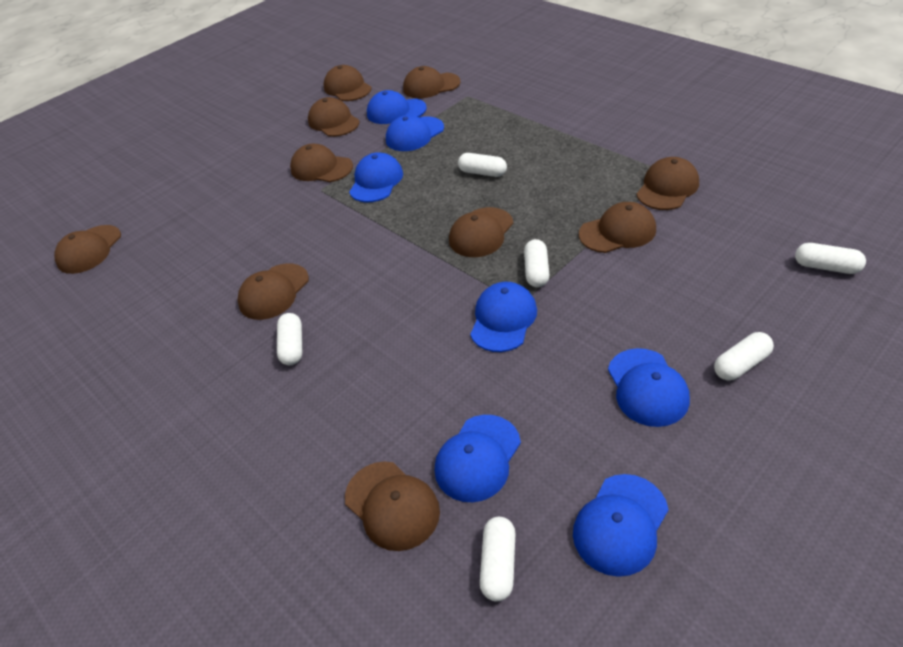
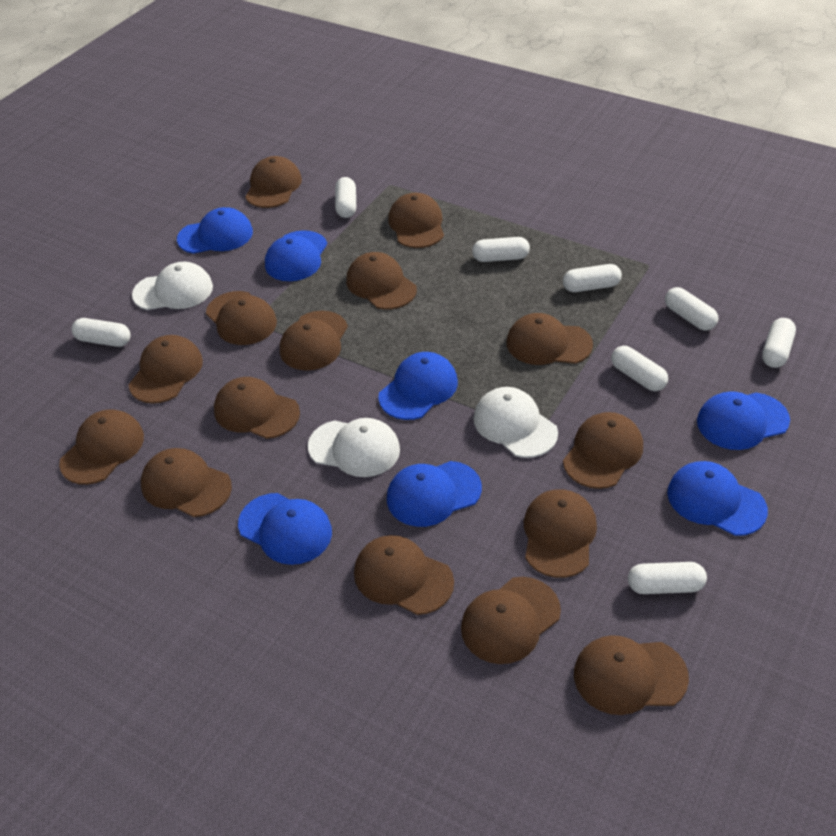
brown cap: [54,225,121,274] [237,263,309,320] [290,144,353,182] [308,97,360,137] [324,65,372,101] [345,462,440,551] [403,66,461,98] [449,207,513,257] [579,202,656,253] [637,157,699,210] = 10 -> [59,409,144,485] [128,335,203,404] [141,448,232,517] [206,291,277,345] [214,377,300,439] [245,156,302,208] [280,311,348,371] [346,252,417,310] [354,535,454,615] [388,193,444,248] [461,577,561,664] [506,313,593,365] [524,489,597,578] [563,412,643,489] [574,635,689,715] = 15
white cap: none = 0 -> [132,262,213,310] [308,418,400,477] [473,387,558,458] = 3
white capsule: [277,313,302,365] [458,153,507,177] [480,517,515,601] [524,239,549,287] [714,332,774,380] [795,243,866,274] = 6 -> [72,318,131,347] [335,177,356,218] [472,237,530,262] [563,264,622,292] [611,346,668,391] [628,562,707,594] [665,287,718,331] [762,318,796,368] = 8

